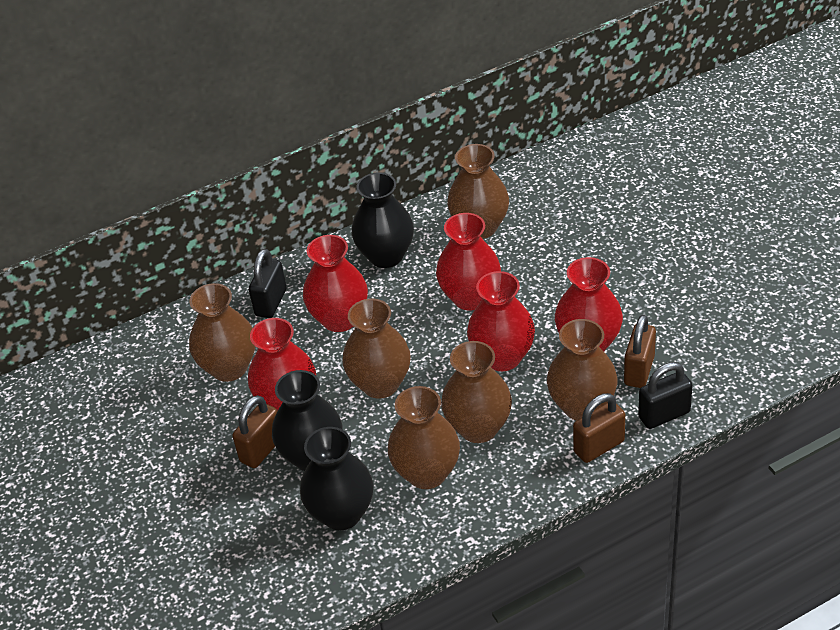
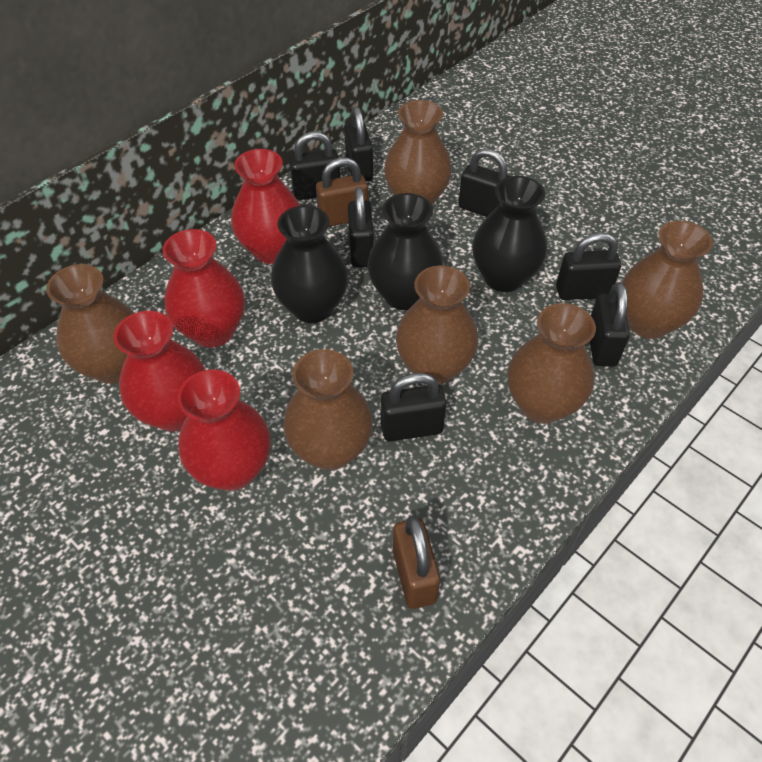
black padlock: [249,249,287,318] [638,362,693,429] = 2 -> [289,131,341,200] [344,106,373,182] [348,187,374,267] [381,373,446,441] [458,148,510,217] [556,233,621,300] [590,282,630,367] = 7
brown padlock: [232,395,277,468] [573,393,625,463] [624,314,656,388] = 3 -> [316,158,368,227] [393,516,440,609] = 2
red vase: [248,318,316,411] [303,235,368,332] [436,213,501,310] [467,271,535,371] [555,257,623,351] = 5 -> [114,311,206,431] [163,229,245,348] [177,369,271,491] [231,149,300,264] = 4

